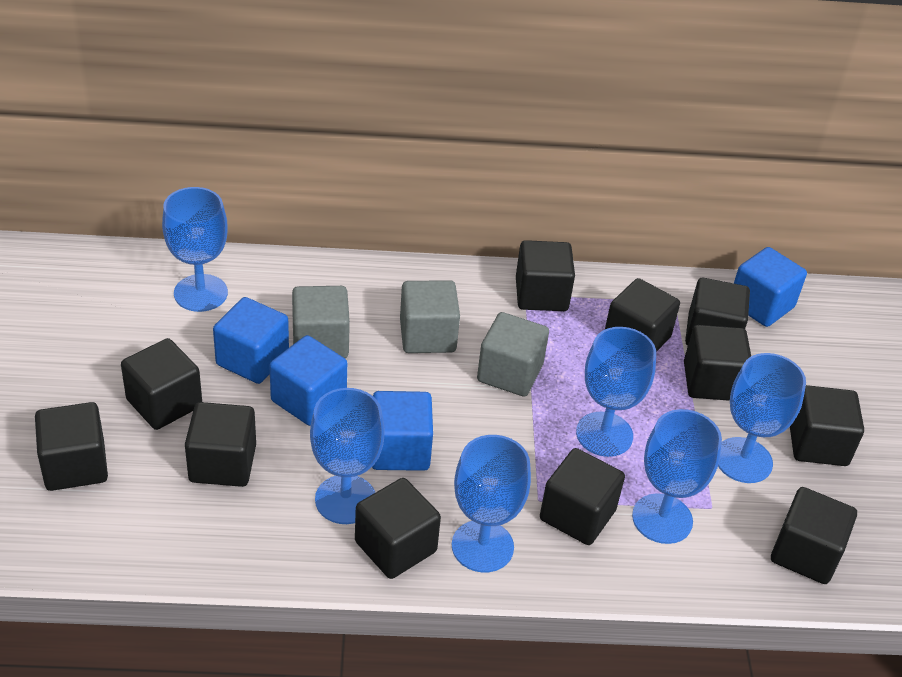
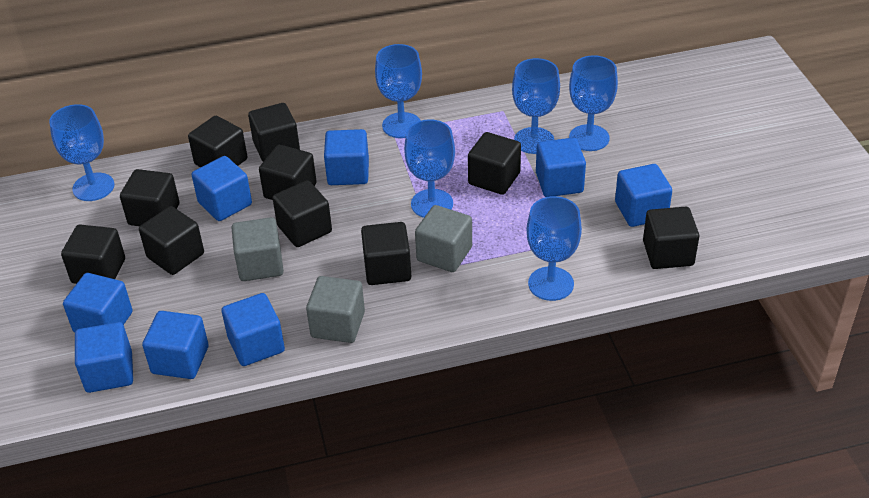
black cube: [35,402,108,491] [121,338,202,430] [185,402,256,487] [355,478,441,579] [516,240,575,311] [540,448,625,545] [605,278,680,352] [684,325,751,401] [685,278,750,346] [771,487,857,584] [790,385,864,466] = 11 -> [61,225,125,284] [120,169,180,226] [139,206,204,275] [188,116,248,167] [248,103,300,162] [259,145,317,200] [272,180,332,247] [361,222,411,285] [468,132,521,195] [643,207,699,269] = 10
blue cube: [213,297,289,384] [269,335,347,426] [372,391,433,471] [734,247,807,327] = 4 -> [63,273,133,332] [75,322,133,393] [142,311,209,379] [192,156,252,221] [222,293,285,366] [324,129,369,185] [536,138,586,197] [615,164,672,227] = 8

